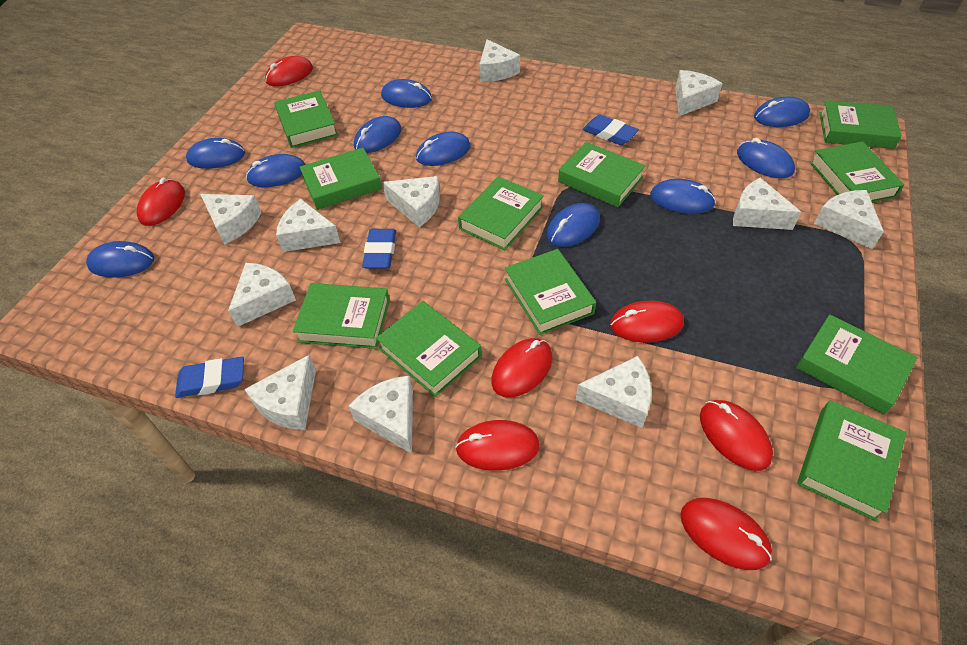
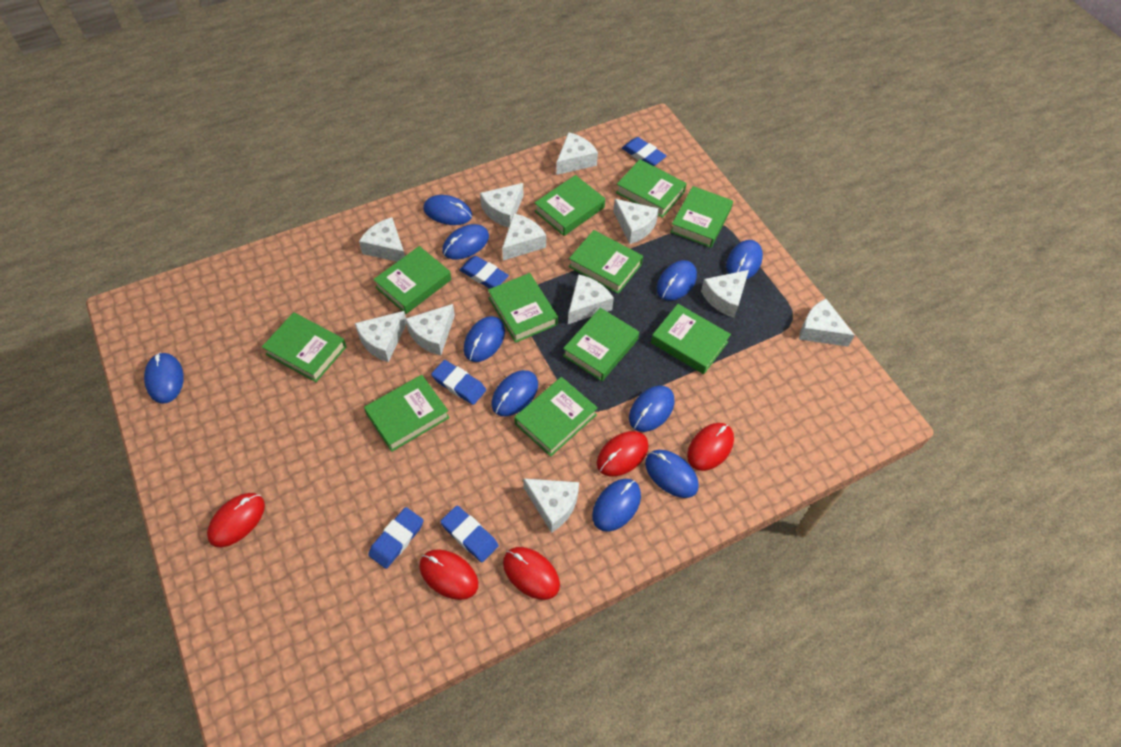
blue eraser: [175,357,244,398] [362,229,396,269] [582,115,639,145] = 3 -> [368,507,424,569] [431,360,486,405] [440,506,499,562] [459,256,509,289] [622,137,667,166] = 5
red mouse: [137,178,185,226] [265,56,313,86] [455,420,540,471] [491,338,553,398] [610,301,684,343] [680,498,772,570] [700,400,773,471] = 7 -> [207,493,265,547] [419,549,478,600] [503,547,560,600] [597,431,649,476] [687,423,734,471] = 5

